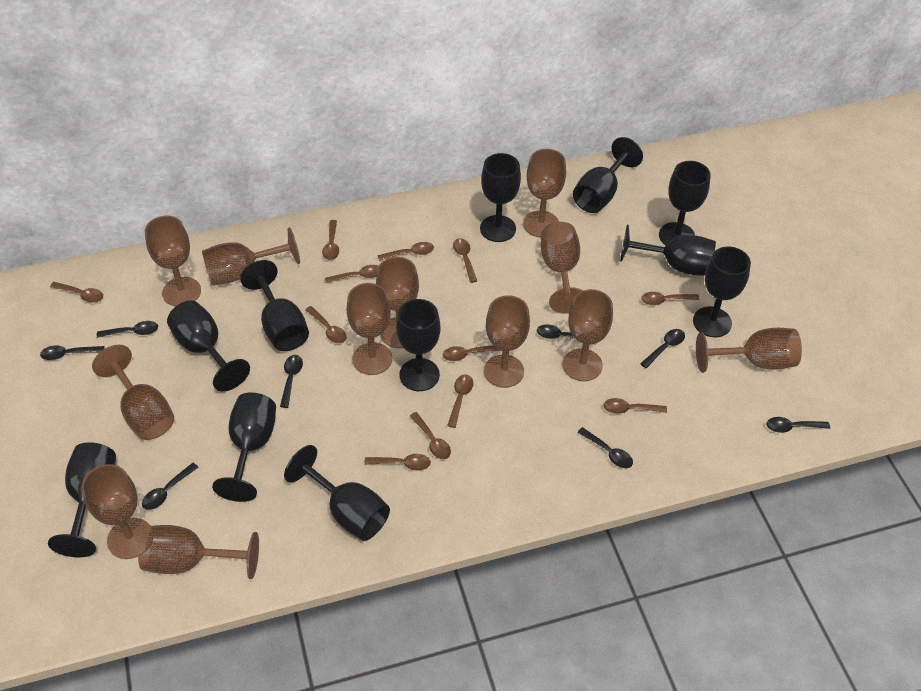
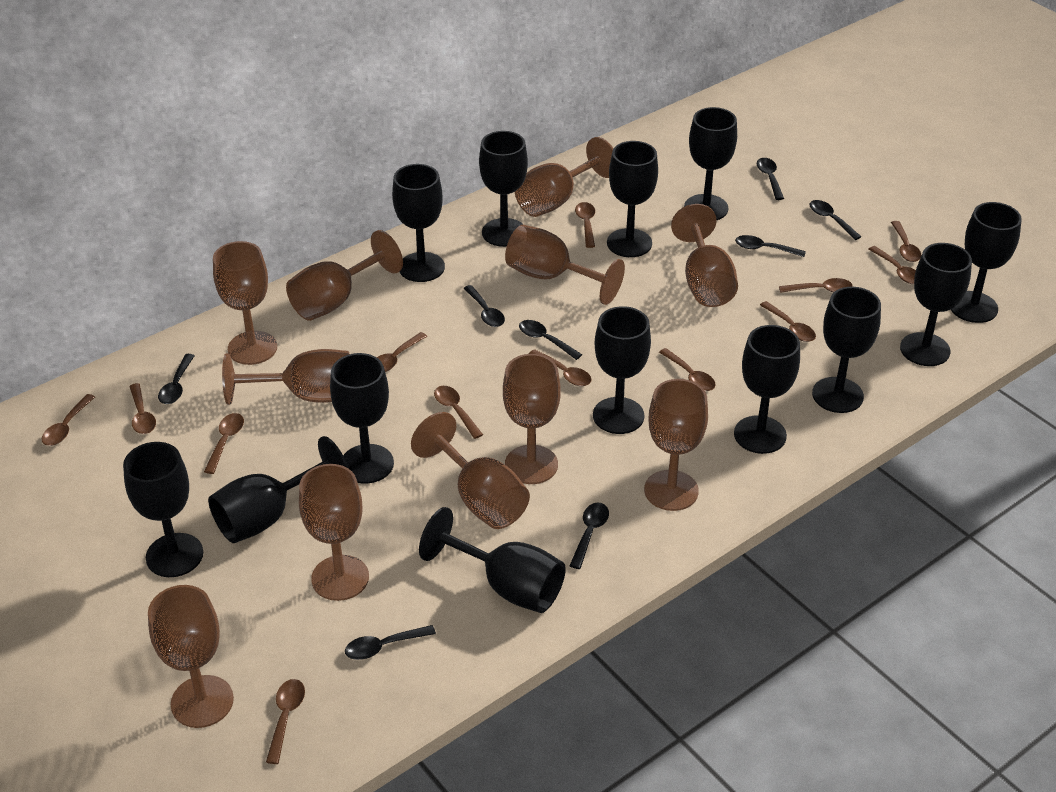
black goblet: [48,442,116,557] [167,301,250,392] [212,392,276,502] [240,260,309,351] [284,445,390,541] [396,299,440,391] [480,153,521,242] [573,137,643,213] [620,225,716,276] [659,161,711,245] [693,246,751,337] = 11 -> [123,442,203,577] [208,436,349,543] [330,353,394,484] [392,164,445,282] [419,507,566,613] [479,131,528,247] [593,306,651,434] [607,141,658,257] [684,107,737,220] [734,325,800,454] [812,287,881,413] [900,243,972,366] [951,202,1022,323] = 13
brown goblet: [82,464,150,559] [92,345,174,440] [138,525,259,579] [145,216,201,306] [202,227,300,285] [347,283,392,375] [376,257,419,348] [484,295,530,388] [523,149,566,237] [541,222,583,314] [563,289,613,381] [696,328,802,373] = 12 -> [148,585,234,728] [213,241,277,365] [222,349,349,405] [286,230,403,321] [299,464,369,601] [411,412,530,529] [503,354,561,484] [505,225,625,305] [515,137,613,217] [644,379,708,511] [671,204,738,307] = 11
brown spoon: [50,282,103,303] [305,306,346,343] [322,220,339,260] [325,265,379,283] [364,454,431,470] [377,242,434,261] [410,412,451,459] [443,345,502,361] [447,375,473,428] [453,238,477,283] [603,398,667,414] [641,292,699,305] = 12 -> [42,394,95,446] [129,383,156,434] [204,413,244,474] [266,679,305,764] [377,332,427,372] [434,386,483,439] [529,349,592,386] [575,202,595,248] [659,348,716,391] [760,301,816,342] [779,278,853,293] [869,246,916,284] [891,221,921,262] = 13

